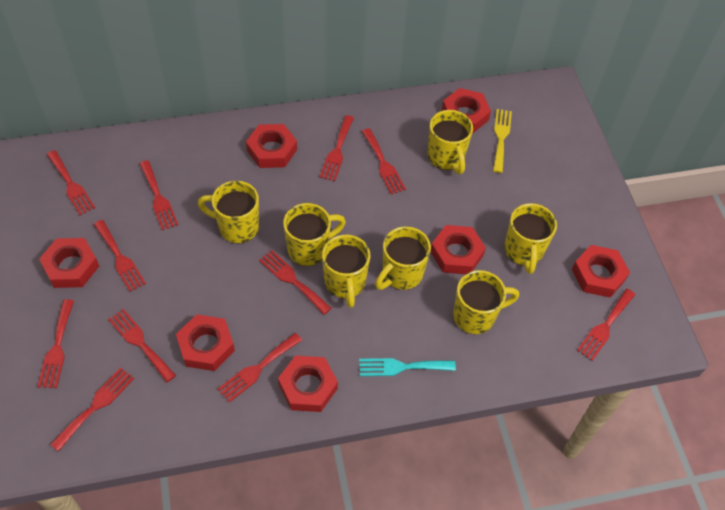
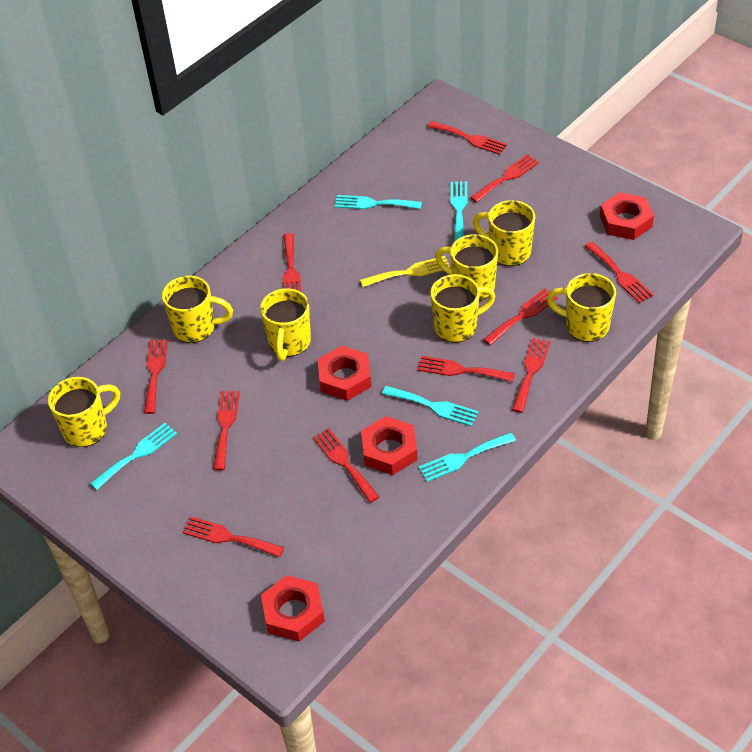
red nut: [39,238,99,288] [176,314,235,371] [246,124,297,168] [278,355,338,412] [431,225,486,274] [442,88,491,133] [572,245,630,298] = 7 -> [261,575,325,642] [318,346,371,401] [361,416,418,475] [600,192,654,240] = 4
turquoise fork: [359,358,456,376] = 1 -> [90,423,177,490] [335,195,422,209] [382,386,478,426] [419,432,516,482] [451,182,467,242] = 5

